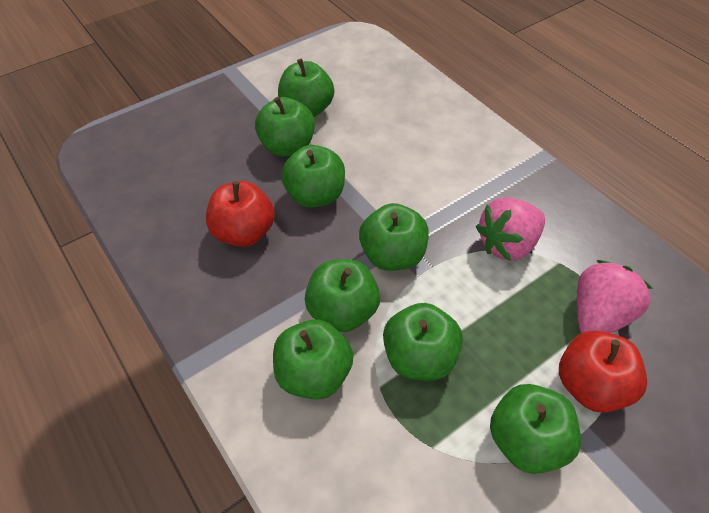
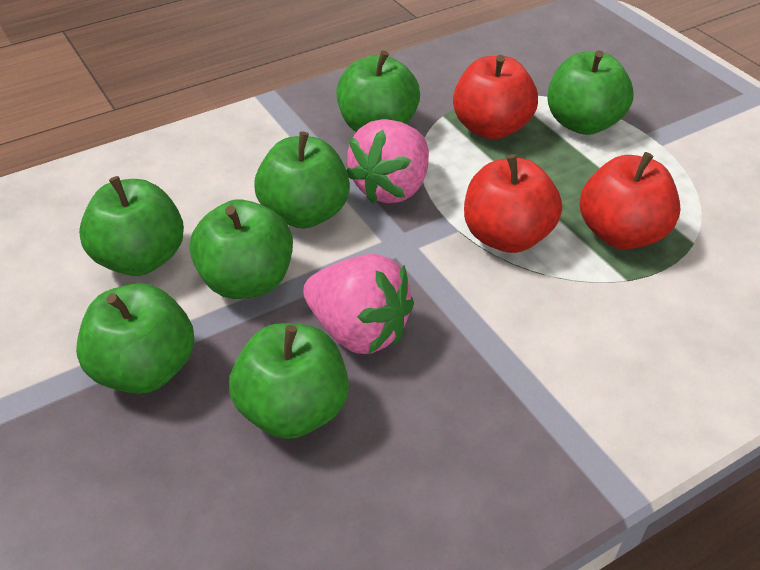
green apple: [255,97,315,156] [273,319,354,399] [278,59,334,117] [281,145,345,208] [305,259,380,332] [359,203,429,271] [383,303,463,381] [490,384,581,474] = 8 -> [76,283,195,394] [79,176,184,276] [190,199,293,299] [229,323,349,439] [254,131,350,229] [336,50,420,132] [547,50,634,135] = 7
red apple: [206,181,275,247] [559,331,647,413] = 2 -> [453,55,538,139] [464,154,562,253] [580,152,680,249] = 3

